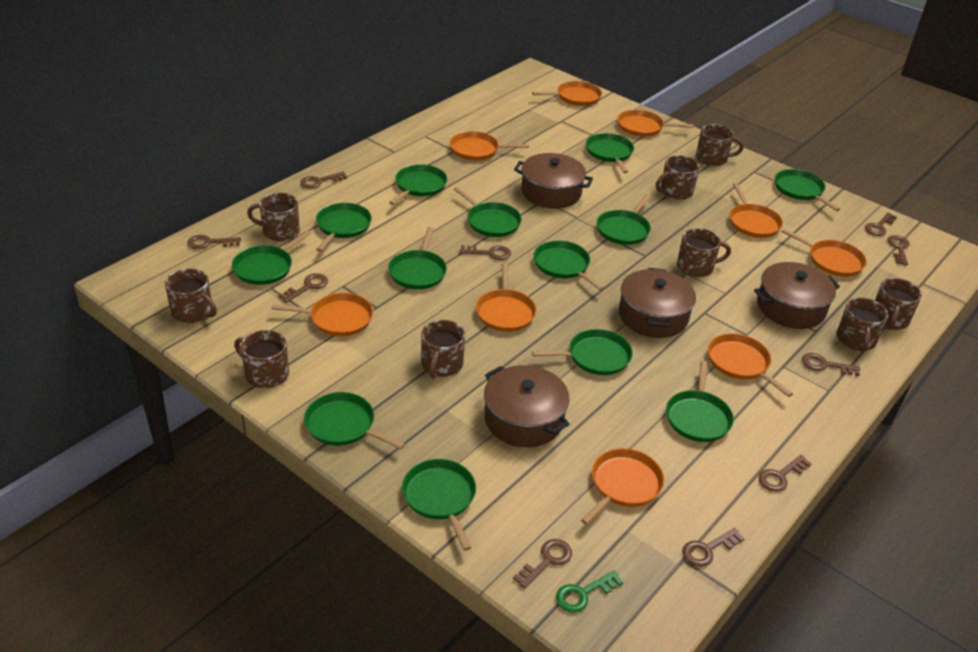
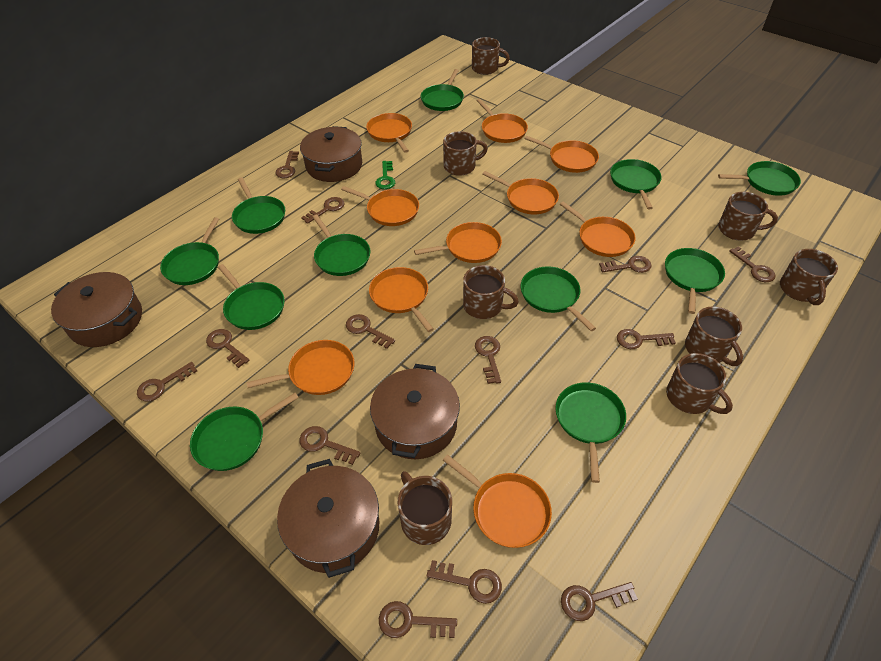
brown key: [187,235,241,249] [279,273,328,303] [300,172,347,189] [460,245,511,260] [513,539,572,589] [682,528,744,567] [759,455,812,492] [802,353,860,376] [865,213,897,236] [887,235,910,265] = 10 -> [137,362,197,402] [206,329,250,368] [275,151,299,178] [300,426,360,465] [301,197,345,224] [346,314,395,349] [379,601,457,638] [427,560,502,604] [475,336,501,384] [561,582,638,621] [599,256,652,273] [617,329,676,349] [729,246,776,282] = 13
brown mug: [165,268,217,323] [234,330,289,388] [247,193,300,242] [421,320,465,379] [656,155,700,200] [677,228,731,277] [696,124,744,166] [837,297,888,353] [875,278,922,330] = 9 -> [397,471,452,545] [443,131,488,176] [463,265,519,319] [472,37,510,75] [666,353,733,414] [685,306,743,366] [718,192,778,241] [780,249,838,305] = 8
green pan: [232,230,311,285] [304,392,405,449] [316,203,372,252] [388,227,447,289] [389,164,447,205] [402,459,476,551] [454,187,522,237] [532,329,633,375] [534,240,605,291] [586,133,634,173] [597,194,651,245] [666,361,734,442] [775,169,840,211] = 13 -> [160,217,219,285] [190,393,299,471] [218,264,285,330] [232,177,285,234] [313,215,370,276] [421,69,464,111] [521,266,596,331] [555,382,626,483] [610,159,662,209] [665,248,725,314] [718,161,801,196] = 11
orange pan: [272,293,373,336] [450,131,529,161] [476,263,536,332] [532,81,602,106] [581,448,664,525] [617,110,693,137] [708,333,793,397] [729,183,783,238] [781,228,867,277] = 9 -> [246,340,354,395] [341,186,419,226] [366,113,412,153] [369,267,434,332] [414,222,502,263] [443,455,552,548] [477,99,528,143] [482,171,559,214] [524,135,599,173] [560,201,636,257] = 10

